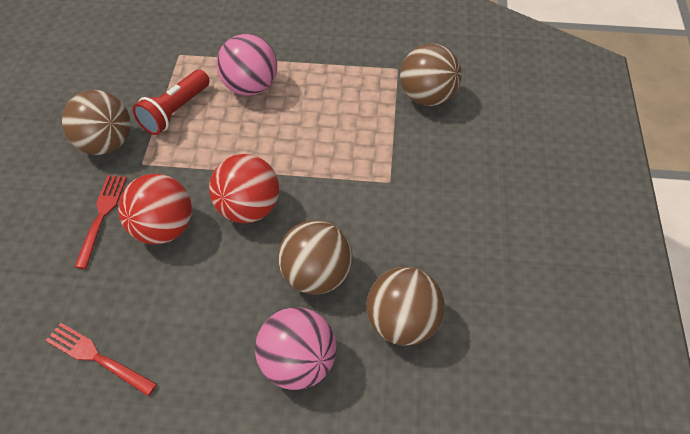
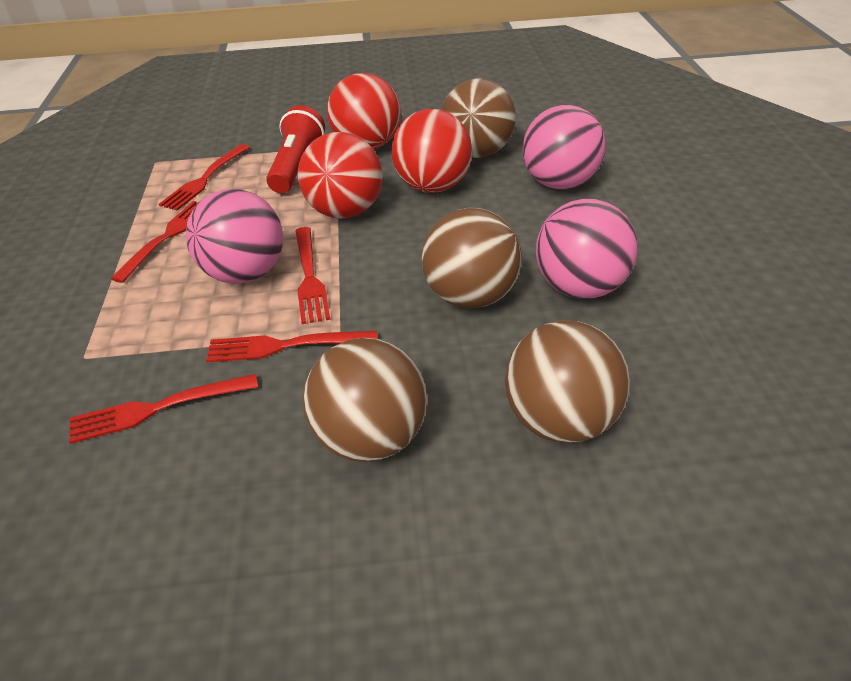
pink ball: [216,34,277,96] [255,307,336,390] = 2 -> [186,189,283,284] [523,105,606,189] [535,199,638,299] = 3
red ball: [118,174,192,244] [209,154,279,223] = 2 -> [298,132,383,218] [327,73,401,149] [391,109,472,193] = 3
red fork: [45,323,157,396] [75,175,127,269] = 2 -> [69,374,258,444] [111,201,199,283] [159,144,250,211] [206,331,377,362] [295,227,330,324] = 5

